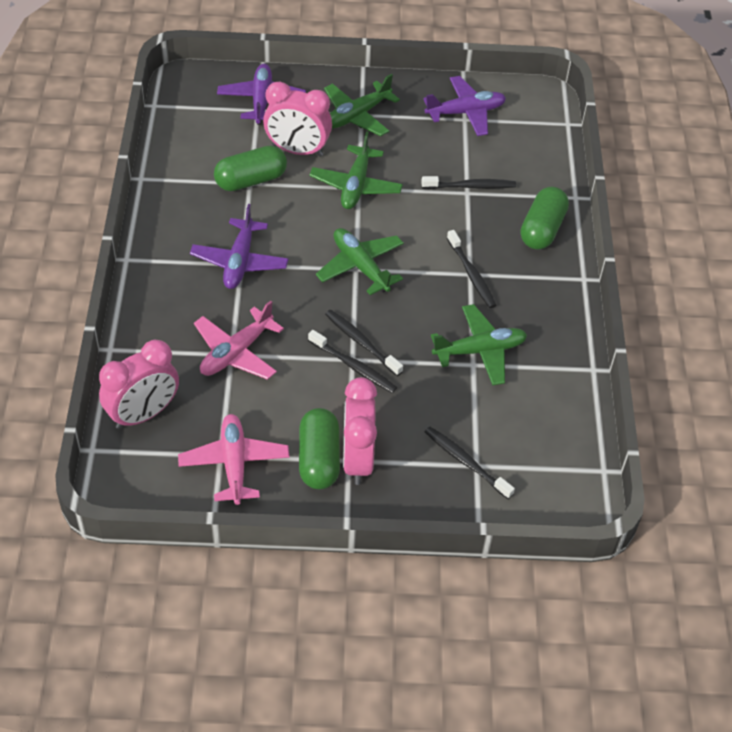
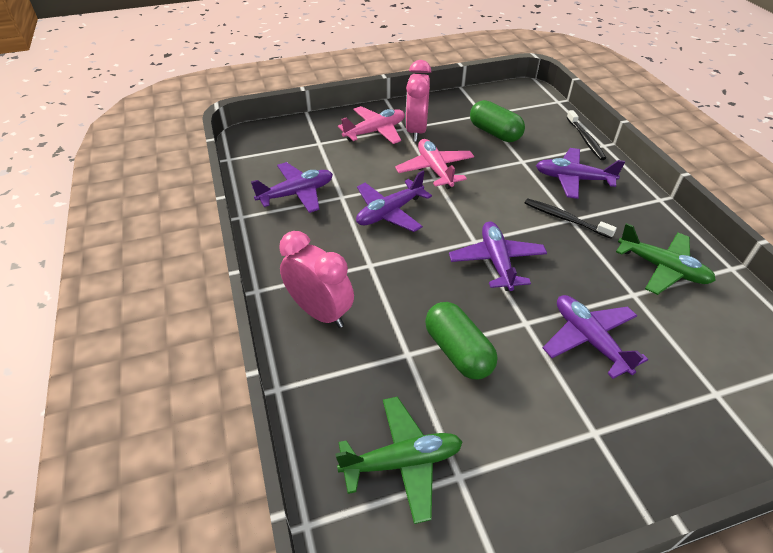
black toothbrush: [308,330,397,393] [325,310,403,376] [421,176,516,189] [425,427,515,499] [447,230,496,308] = 5 -> [525,198,617,239] [567,110,606,160] = 2
green capsule: [214,145,287,191] [299,408,340,489] [521,187,569,249] = 3 -> [425,302,497,379] [470,100,525,142] = 2
green plane: [310,131,403,209] [316,228,404,295] [324,74,400,136] [431,304,527,386] = 4 -> [335,397,463,524] [616,223,716,295] = 2
pink clock: [99,340,179,429] [263,81,332,157] [343,377,377,485] = 3 -> [279,231,354,328] [405,60,431,142] = 2
purple plane: [190,204,289,289] [217,64,306,125] [423,76,506,136] = 3 -> [251,162,333,213] [356,171,432,232] [449,221,547,291] [536,148,625,199] [543,295,648,379] = 5

